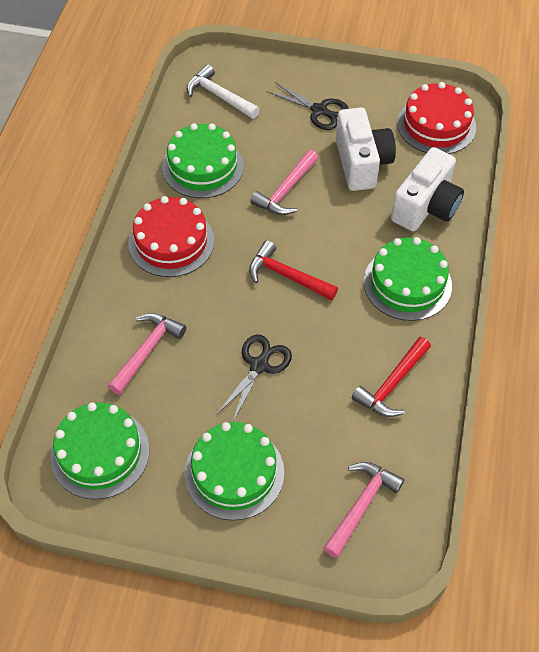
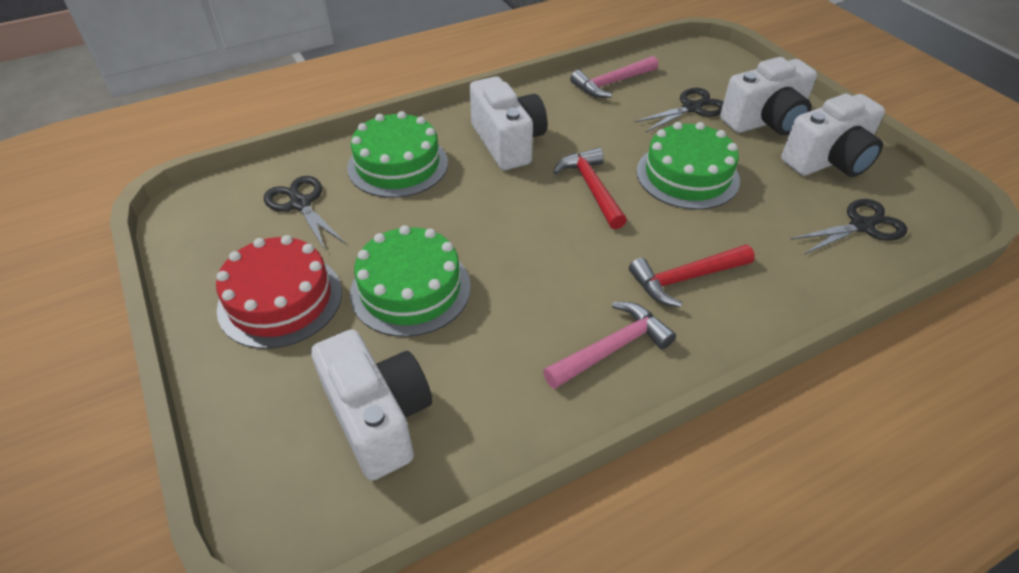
black scissors: [216,335,292,422] [267,82,349,130] = 2 -> [264,176,346,250] [634,88,723,133] [790,199,907,255] = 3
green cake: [50,402,149,499] [162,123,244,198] [185,422,284,521] [364,237,452,321] = 4 -> [347,111,448,198] [350,225,471,337] [637,122,740,210] = 3
pink hammer: [108,313,186,395] [250,150,318,215] [323,462,405,558] = 3 -> [543,302,676,389] [570,56,658,98] = 2
red cake: [128,196,214,277] [397,82,476,154] = 2 -> [216,235,342,349] = 1
white camera: [336,107,396,191] [391,147,464,231] = 2 -> [311,329,432,481] [470,76,547,170] [720,57,817,135] [781,94,885,177] = 4
white hammer: [187,64,260,119] = 1 -> none = 0

